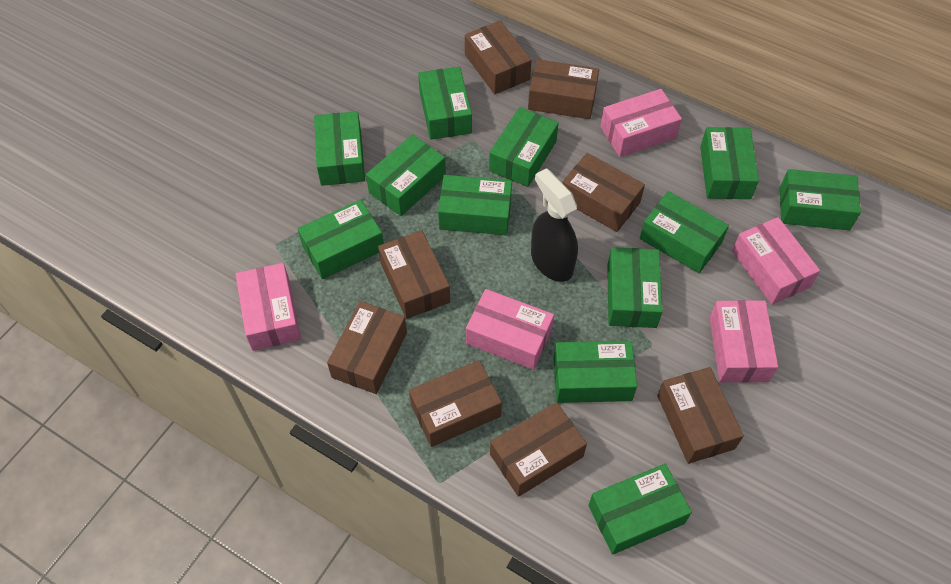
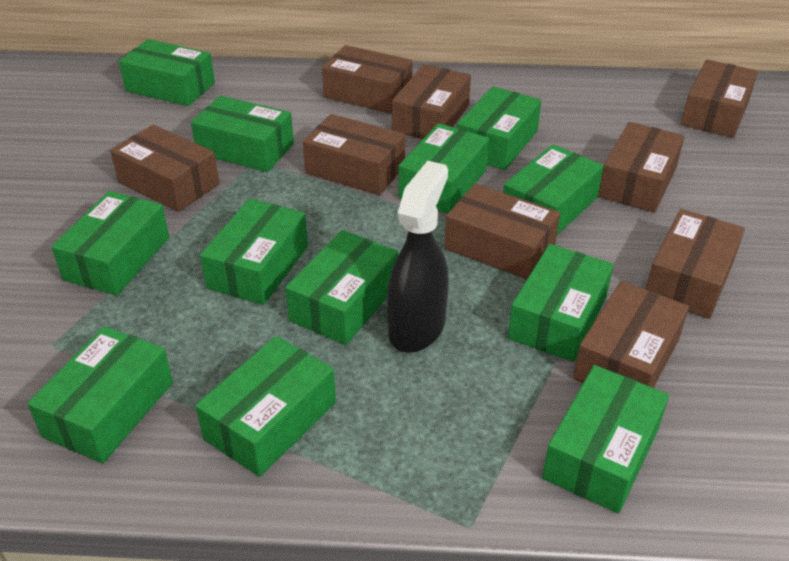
brown box: [327,301,407,394] [378,230,450,319] [409,360,502,447] [465,21,532,94] [490,402,587,497] [528,59,599,119] [562,153,645,232] [657,367,744,464] = 8 -> [110,125,219,212] [303,114,405,195] [322,45,413,114] [392,64,471,139] [444,184,560,280] [573,281,689,388] [598,122,685,213] [646,209,745,319] [681,59,758,138] = 9
pink box: [236,263,301,351] [466,289,554,370] [600,89,682,157] [709,300,778,383] [732,217,820,305] = 5 -> none = 0

